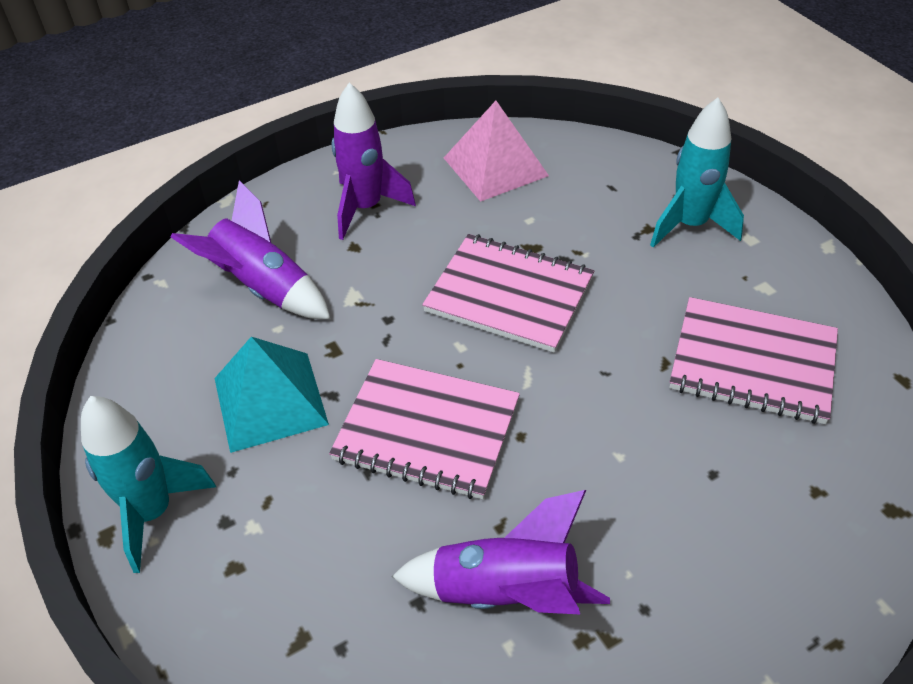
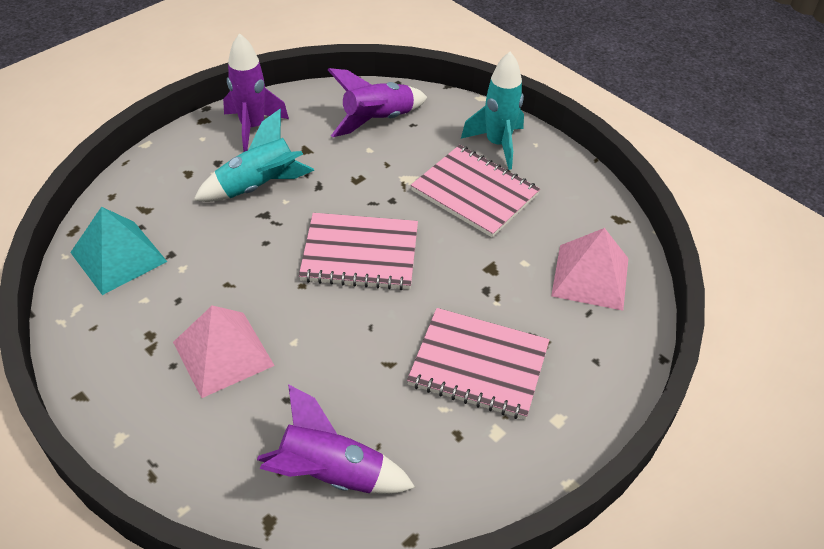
pink pyramid: [444,101,549,202] = 1 -> [173,305,275,398] [551,228,629,311] = 2

